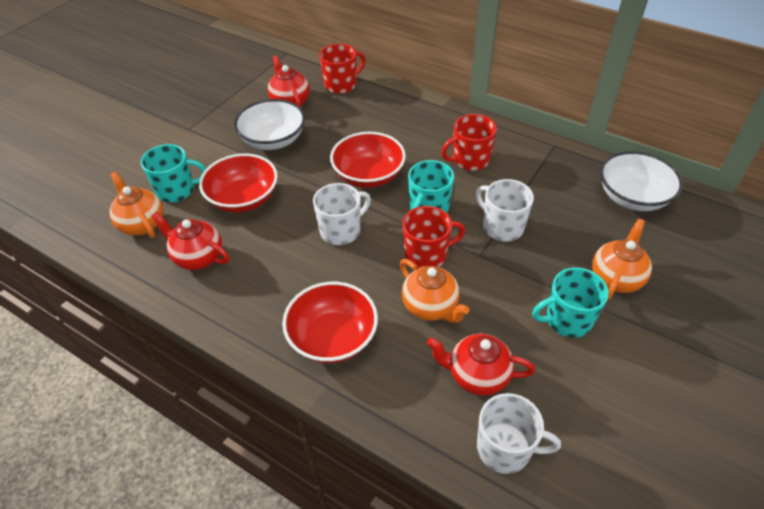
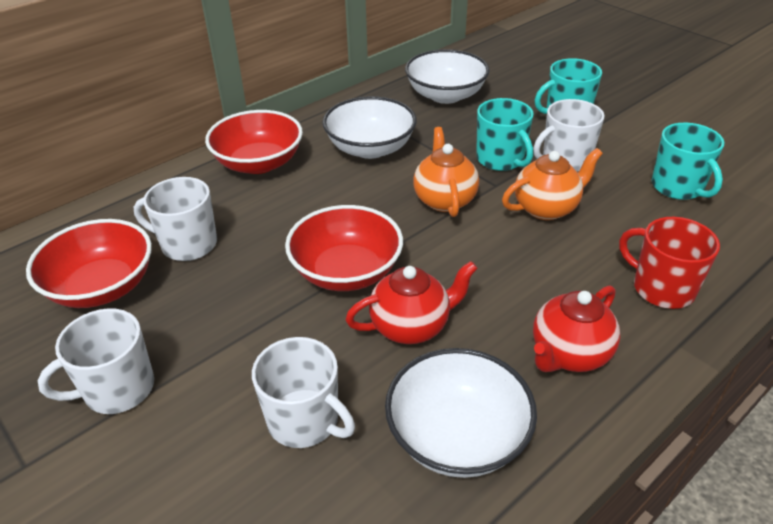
orange teapot: [109,172,164,238] [400,259,470,323] [592,219,652,300] = 3 -> [413,127,479,217] [502,148,603,220] = 2
red mug: [319,44,365,94] [402,206,465,269] [441,114,497,171] = 3 -> [619,217,720,309] = 1
red teapot: [151,212,229,270] [267,55,310,108] [427,334,535,396] = 3 -> [345,261,478,344] [533,285,620,372] = 2
white bowl: [234,99,305,150] [600,151,683,211] = 2 -> [323,96,417,159] [385,348,537,478] [405,49,490,104] = 3
white mug: [313,183,371,245] [476,179,534,241] [477,393,561,474] = 3 -> [37,308,154,414] [134,177,217,261] [252,337,355,448] [533,99,605,172] = 4

